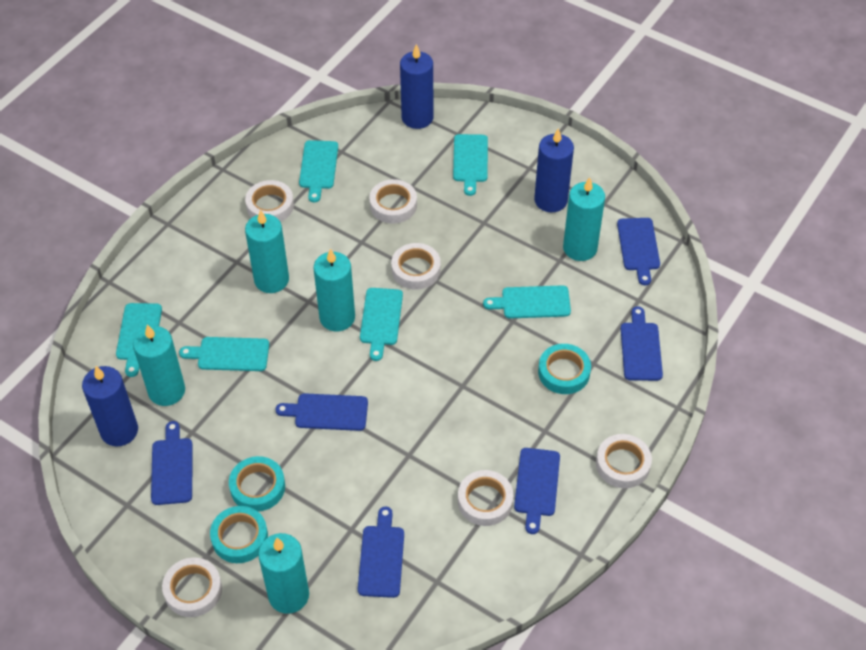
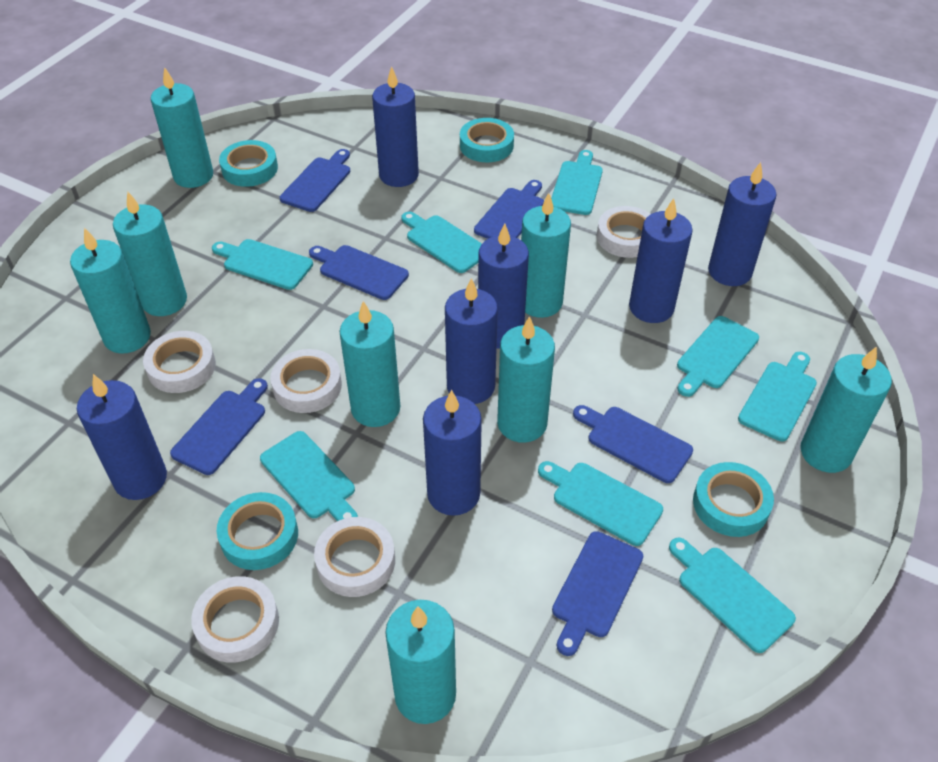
blue candle: [82,366,138,447] [400,44,433,129] [534,128,574,212] = 3 -> [77,374,167,500] [372,66,419,187] [423,390,482,516] [445,278,498,404] [478,223,529,349] [629,198,693,323] [708,162,777,286] = 7
turquoise candle: [133,324,185,406] [245,210,289,293] [258,533,309,614] [314,248,355,331] [563,177,605,261] = 5 -> [70,228,151,354] [113,192,187,316] [151,67,213,188] [340,301,400,427] [385,600,456,724] [497,316,555,443] [521,193,571,318] [801,346,892,473] = 8
turquoise cutting board: [116,303,162,377] [179,337,269,371] [299,140,338,202] [360,288,403,361] [453,134,488,196] [483,285,571,319] = 6 -> [212,239,313,290] [260,431,358,521] [401,212,482,273] [538,461,663,546] [551,150,603,215] [669,538,796,653] [677,316,759,397] [738,352,817,441] = 8
turquoise tape: [210,506,268,563] [229,456,285,512] [538,344,591,394] = 3 -> [217,492,298,570] [219,140,278,187] [460,118,514,162] [693,462,774,537] = 4
white tape: [162,557,222,617] [245,180,294,222] [369,179,417,224] [391,243,441,290] [458,470,513,526] [596,434,652,488] = 6 -> [143,331,216,393] [191,576,279,663] [270,349,342,413] [314,517,395,597] [597,206,650,258] = 5

